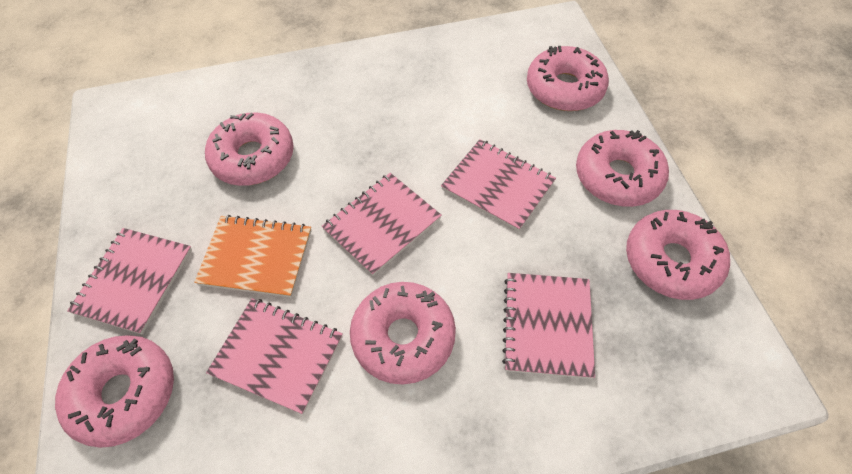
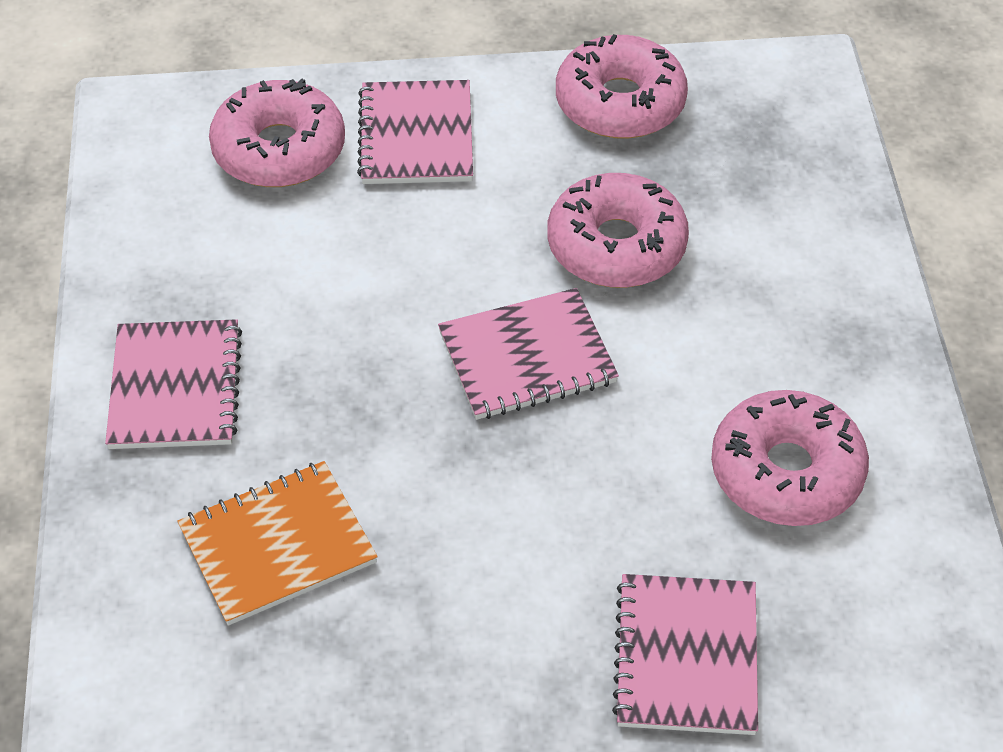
pink donut: [55,335,174,448] [205,113,294,186] [350,282,456,385] [527,46,609,111] [576,130,669,207] [626,210,730,300] = 6 -> [209,79,345,187] [548,173,689,288] [556,34,688,139] [711,390,869,526] = 4
pink notebook: [67,228,192,335] [206,298,343,415] [322,173,442,276] [441,139,556,231] [502,273,595,379] = 5 -> [105,319,242,449] [357,80,473,184] [438,288,619,420] [612,574,758,735] = 4

